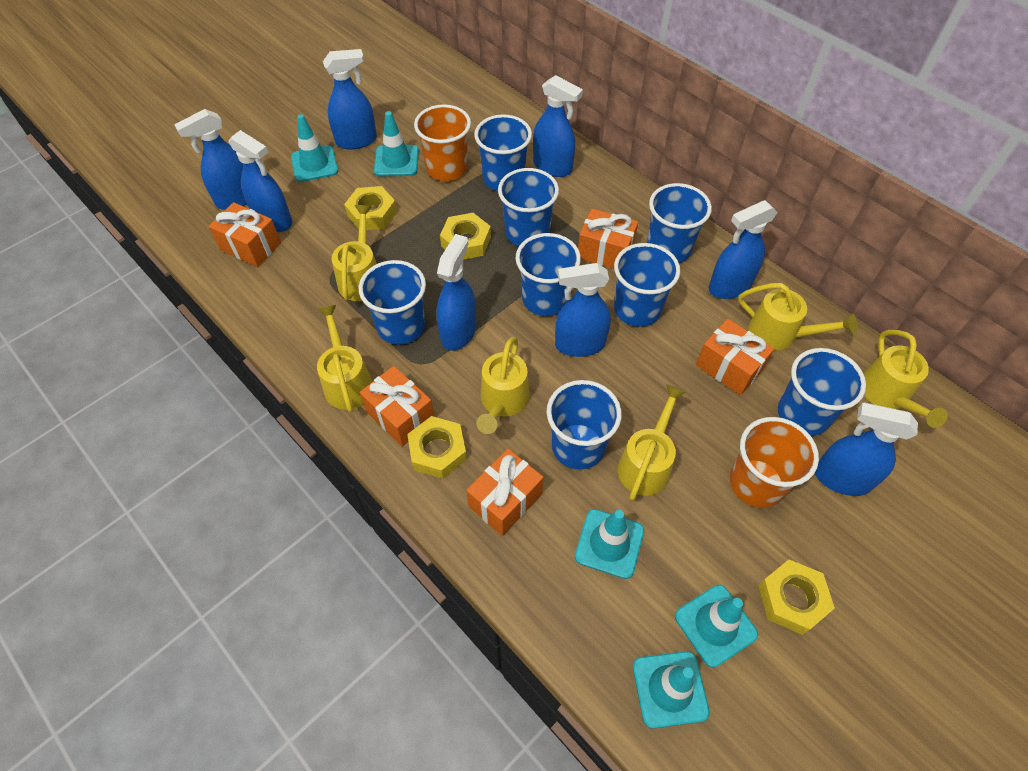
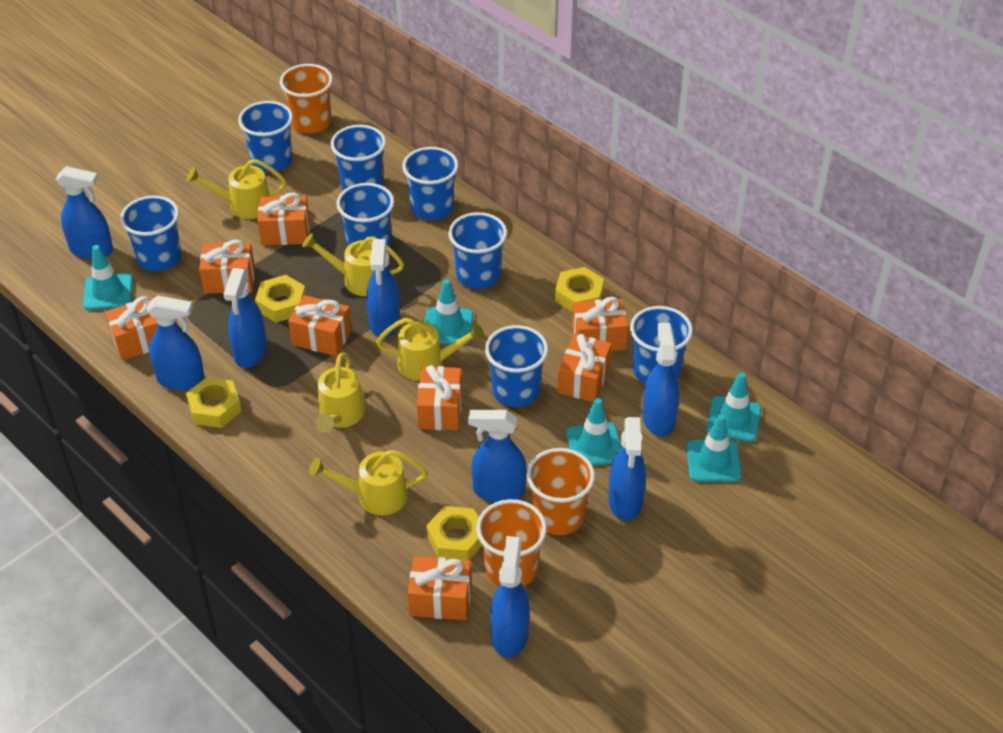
orange cup: [414,104,471,181] [730,417,819,508] = 2 -> [280,64,333,134] [476,499,547,586] [527,448,595,535] = 3
orange gift: [209,202,281,267] [360,366,434,446] [466,449,544,536] [578,209,638,269] [696,319,774,395] = 5 -> [105,296,158,360] [199,240,255,294] [257,193,310,245] [288,295,352,356] [408,556,472,621] [417,365,462,430] [558,334,612,402] [572,297,628,351] = 8
yellow watering can: [317,305,373,413] [332,205,377,301] [476,337,530,434] [618,385,686,501] [738,283,857,351] [863,330,948,428] = 6 -> [186,159,286,219] [302,233,404,296] [309,450,428,515] [315,353,365,433] [376,318,484,381] = 5

